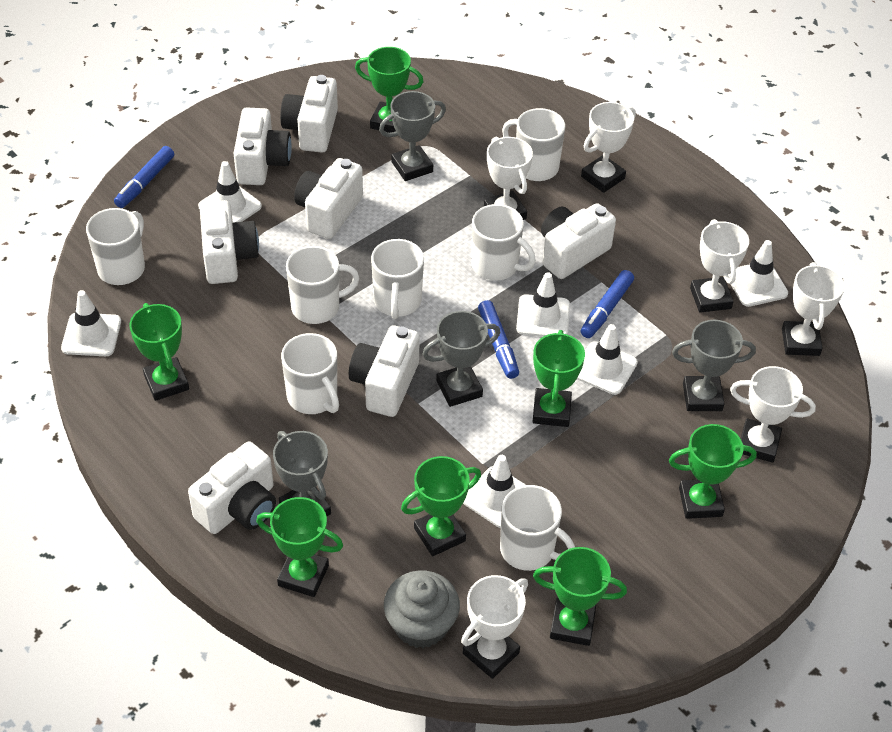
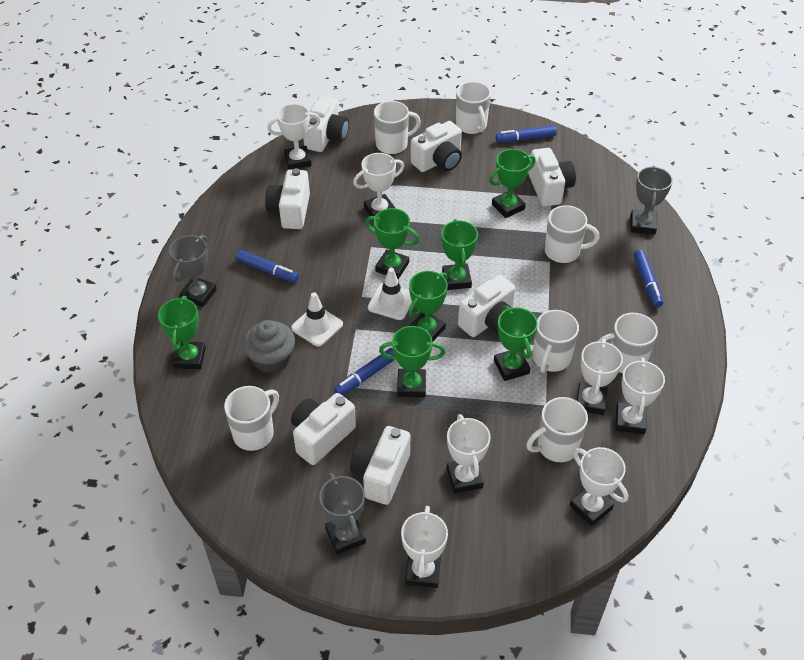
blue marker: [114,146,174,208] [478,300,519,379] [581,270,634,338] = 3 -> [236,250,299,283] [334,348,394,395] [496,125,557,143] [633,250,663,307] = 4
grey trophy: [273,431,331,517] [379,91,446,181] [422,311,500,407] [672,320,756,411] = 4 -> [169,235,217,307] [319,473,366,555] [630,166,673,235] = 3
white traffic cone: [61,290,121,356] [198,161,262,223] [463,455,526,528] [516,272,570,337] [577,324,638,395] [728,240,788,307] = 6 -> [291,292,343,347] [368,268,412,320] = 2
white trophy: [461,575,528,679] [484,137,533,220] [581,102,636,193] [690,219,749,313] [730,366,816,463] [782,262,845,356] = 6 -> [267,104,321,170] [353,153,404,221] [401,506,448,588] [447,414,491,494] [570,447,628,526] [576,339,623,415] [615,358,665,434] = 7

